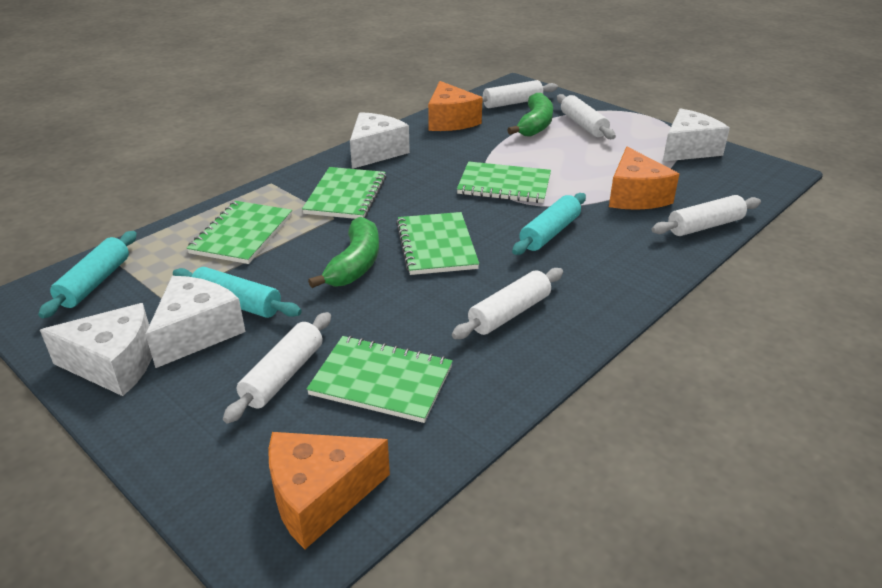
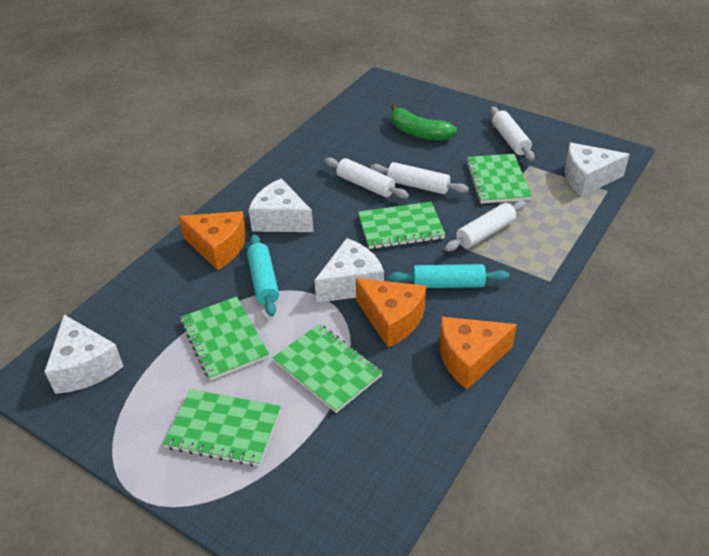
green banana: [308,217,379,288] [507,93,553,137] = 2 -> [391,104,457,140] = 1
turquoise rolling pin: [38,231,137,318] [173,267,302,318] [512,193,586,255] = 3 -> [247,234,279,316] [389,264,509,288] = 2
white rolling pin: [223,312,331,424] [452,268,563,339] [482,80,558,108] [557,94,616,139] [652,195,761,236] = 5 -> [325,157,409,199] [370,162,469,194] [445,201,526,251] [490,106,535,161] = 4

